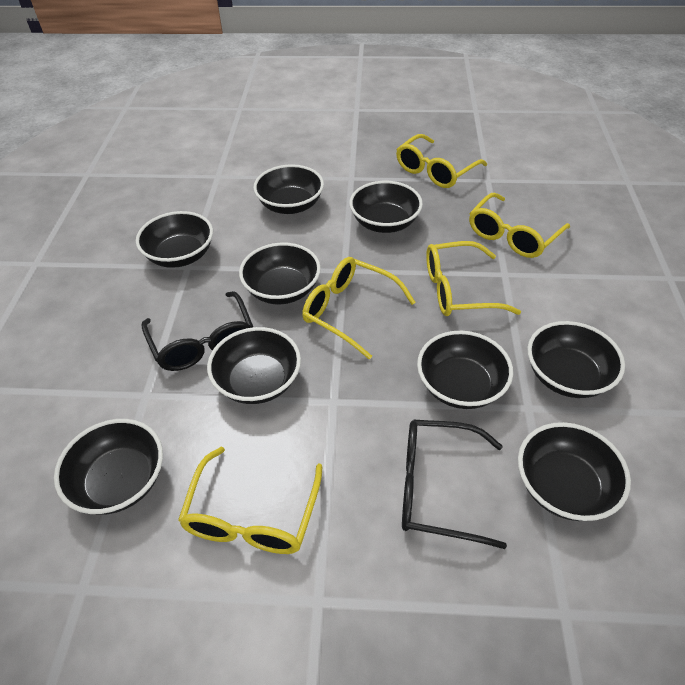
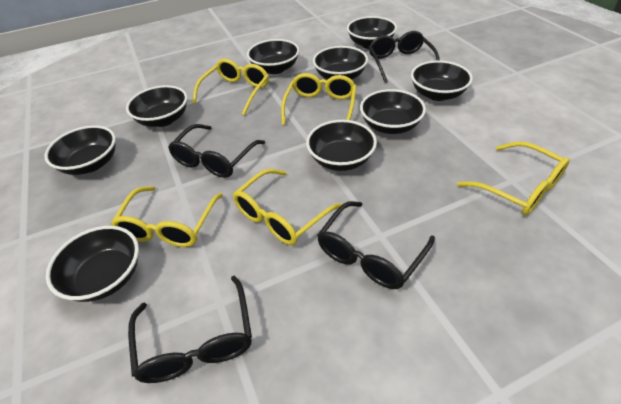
black glasses: [142,291,253,371] [402,420,507,549] = 2 -> [128,276,252,383] [168,124,265,178] [317,201,435,289] [369,31,440,83] = 4

